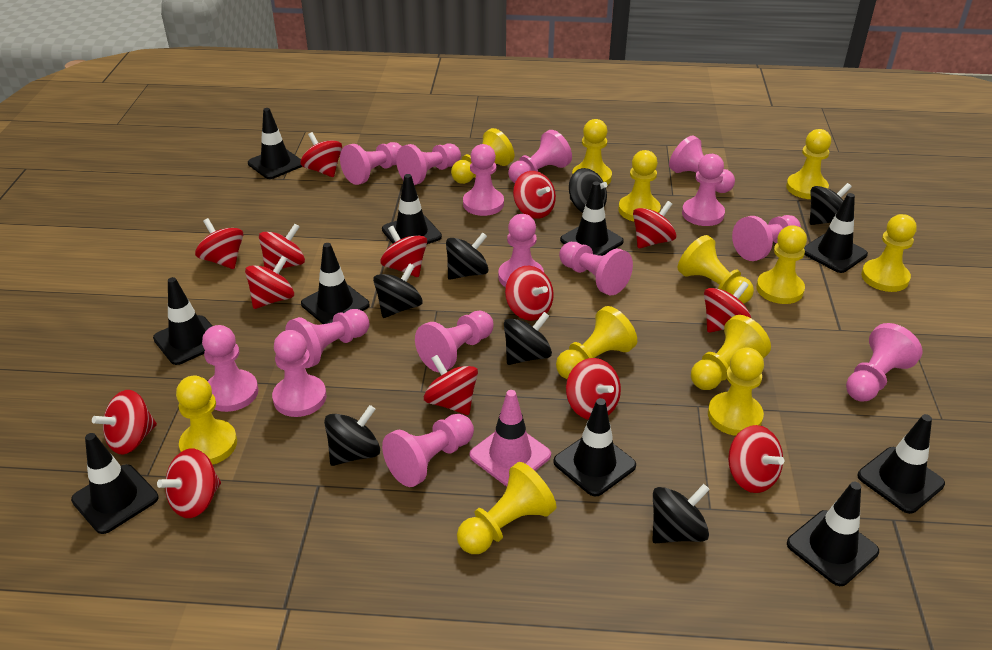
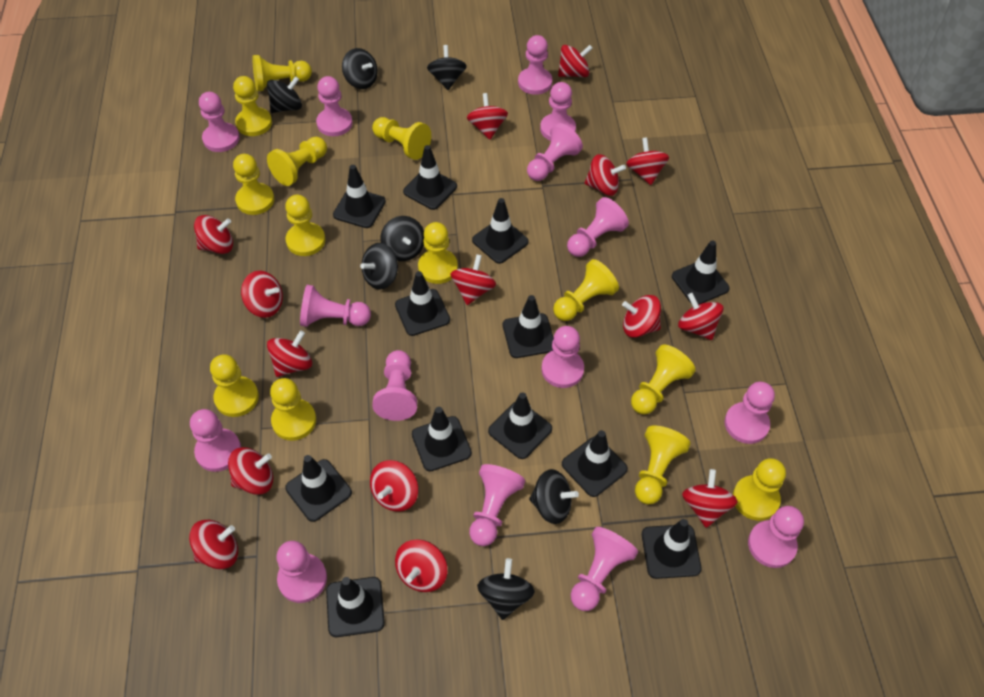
black traffic cone: [71,433,159,534] [153,277,212,365] [248,108,303,179] [301,243,370,324] [382,174,442,244] [553,398,636,496] [560,181,624,256] [787,482,879,586] [804,193,868,273] [857,414,945,514] = 10 -> [285,455,352,522] [326,577,385,637] [333,165,386,228] [395,271,450,336] [403,145,457,210] [412,407,472,471] [472,198,529,264] [488,392,552,459] [503,295,554,358] [562,430,628,497] [642,519,702,579] [672,241,729,305] = 12
pink traffic cone: [470,390,551,486] = 1 -> none = 0
red spinning top: [92,390,157,454] [157,448,221,518] [195,218,243,269] [245,256,294,309] [259,224,305,270] [300,132,342,177] [381,226,427,277] [424,355,478,415] [505,266,554,321] [513,171,556,219] [566,358,621,420] [633,201,676,249] [704,281,751,333] [728,425,784,493] = 14 -> [189,520,238,569] [194,215,233,254] [228,447,273,495] [241,271,283,318] [267,330,312,377] [370,460,418,512] [395,539,447,592] [450,254,496,305] [467,93,508,140] [558,45,593,77] [585,154,626,196] [622,295,661,338] [626,137,669,185] [678,293,723,340] [682,469,738,528] = 15
yellow pawn: [176,376,237,465] [451,128,514,184] [457,462,557,554] [556,306,637,379] [572,119,612,185] [618,150,661,221] [677,235,754,304] [691,315,771,390] [708,348,764,436] [756,225,807,304] [786,129,831,199] [861,214,917,292] = 12 -> [210,354,259,417] [233,76,272,136] [233,154,274,215] [253,55,312,91] [267,137,327,186] [270,378,316,441] [285,195,325,256] [372,117,431,160] [418,222,458,284] [553,259,619,321] [631,345,696,415] [635,425,691,504] [733,458,786,521] = 13

